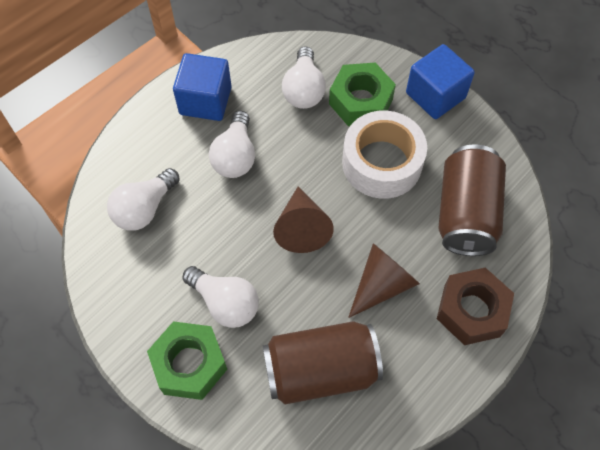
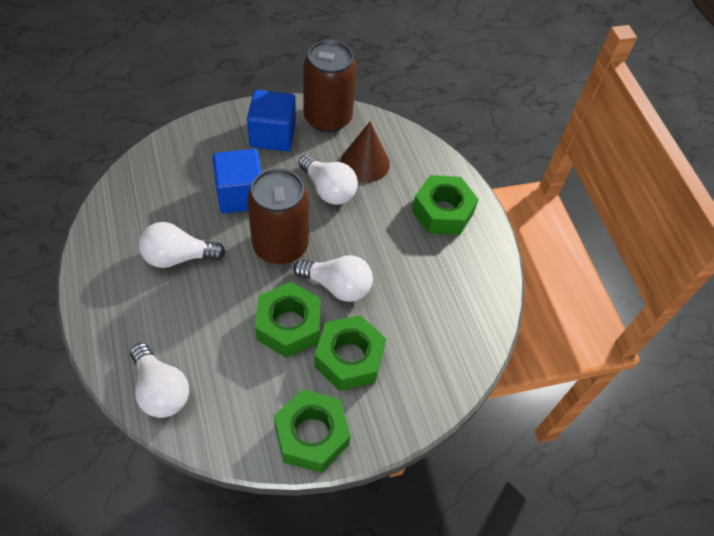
brown cone: [273,187,334,253] [348,243,420,318] = 2 -> [341,121,390,182] = 1
brown nut: [437,268,514,345] = 1 -> none = 0
green nut: [147,321,227,400] [329,62,396,126] = 2 -> [255,282,321,358] [274,389,351,473] [314,315,386,391] [412,175,479,235] = 4
white tape: [342,111,427,199] = 1 -> none = 0

